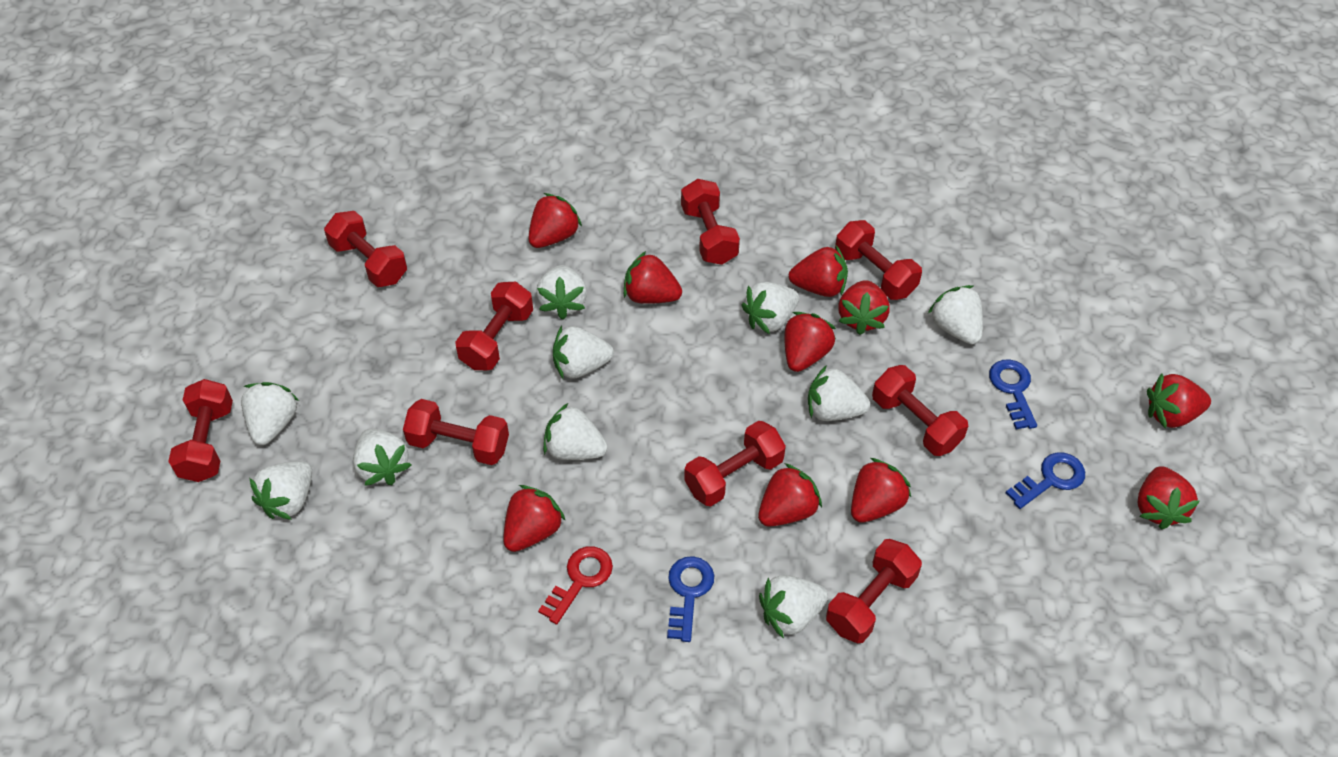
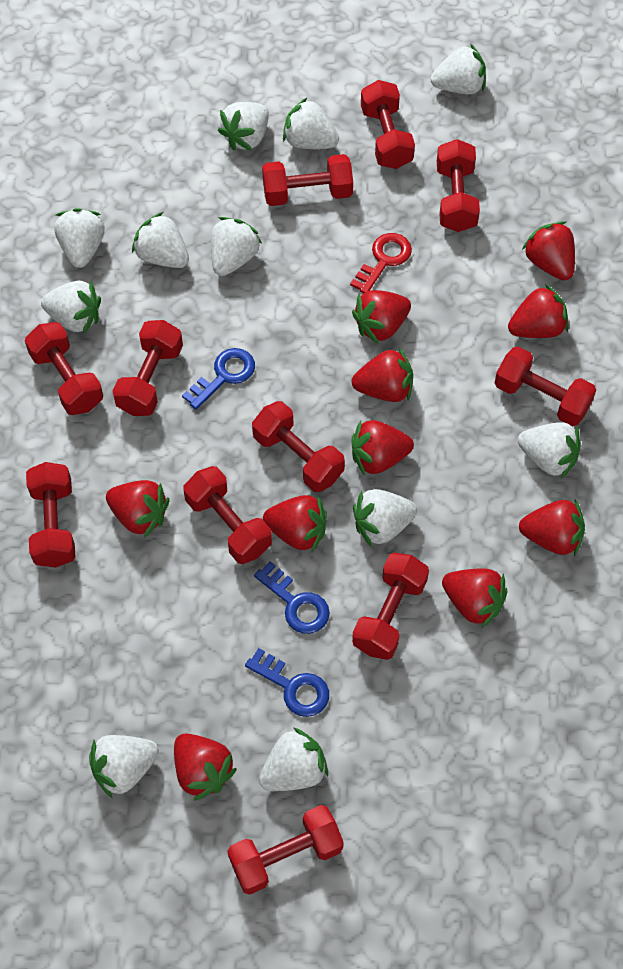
red dumbbell: [168,379,233,482] [324,211,407,287] [403,399,509,465] [455,282,533,370] [681,179,740,265] [684,421,786,506] [826,539,922,644] [835,220,922,300] [872,365,968,456] = 9 -> [25,322,103,415] [26,462,76,567] [113,320,183,416] [183,466,272,564] [227,805,344,894] [252,401,345,492] [262,154,353,206] [352,553,429,660] [361,80,415,169] [437,139,480,232] [495,347,596,426] = 11
white strawberry: [241,382,299,445] [249,461,312,520] [353,429,411,486] [536,265,587,320] [543,403,608,460] [553,326,614,380] [742,282,799,334] [759,575,828,639] [808,365,870,421] [928,285,983,344] = 10 -> [41,280,101,334] [55,208,105,268] [89,735,159,798] [132,212,189,268] [211,217,262,276] [218,102,269,151] [259,727,328,791] [283,98,339,149] [353,489,417,547] [431,44,486,94] [518,422,581,479] = 11

